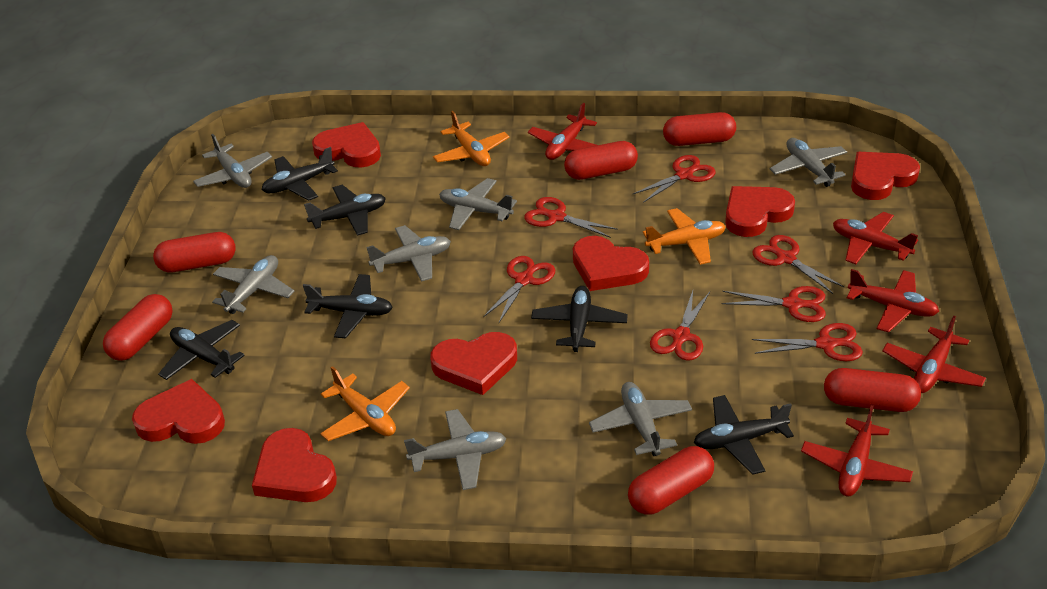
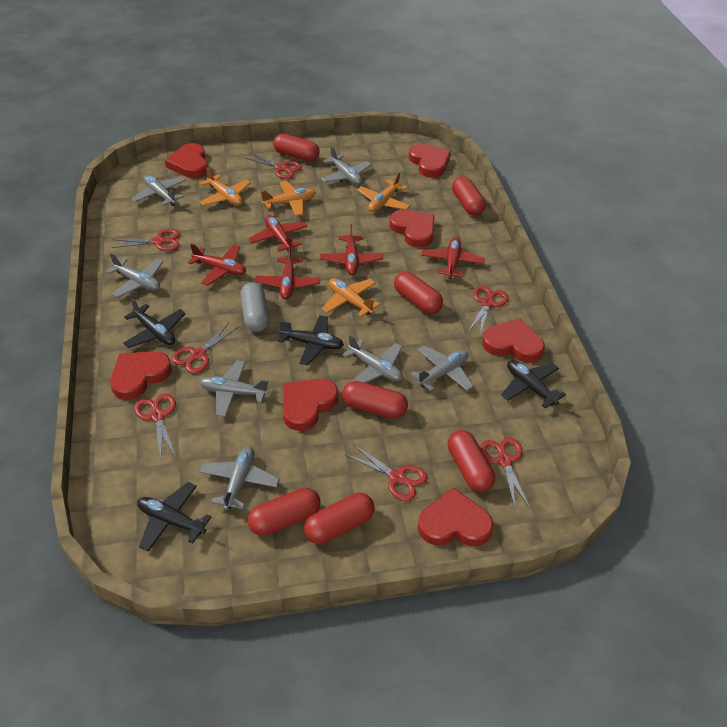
black plane: [158,320,245,380] [262,147,338,201] [303,274,393,338] [304,185,386,236] [531,286,628,352] [694,395,794,475] = 6 -> [123,298,186,348] [137,482,212,551] [278,315,344,365] [501,360,566,408] = 4
grey capsule: none = 0 -> [240,282,269,332] = 1
orange plane: [320,366,410,441] [433,111,510,166] [643,208,726,265] = 3 -> [200,167,251,206] [261,181,316,216] [322,278,380,317] [357,172,410,212] = 4
red capsule: [103,294,173,361] [153,232,236,273] [564,141,638,180] [628,446,714,515] [663,112,736,146] [824,368,921,412] = 6 -> [248,487,320,536] [273,134,319,162] [304,493,375,544] [342,381,408,419] [394,271,443,314] [448,430,495,492] [452,176,486,216] = 7

